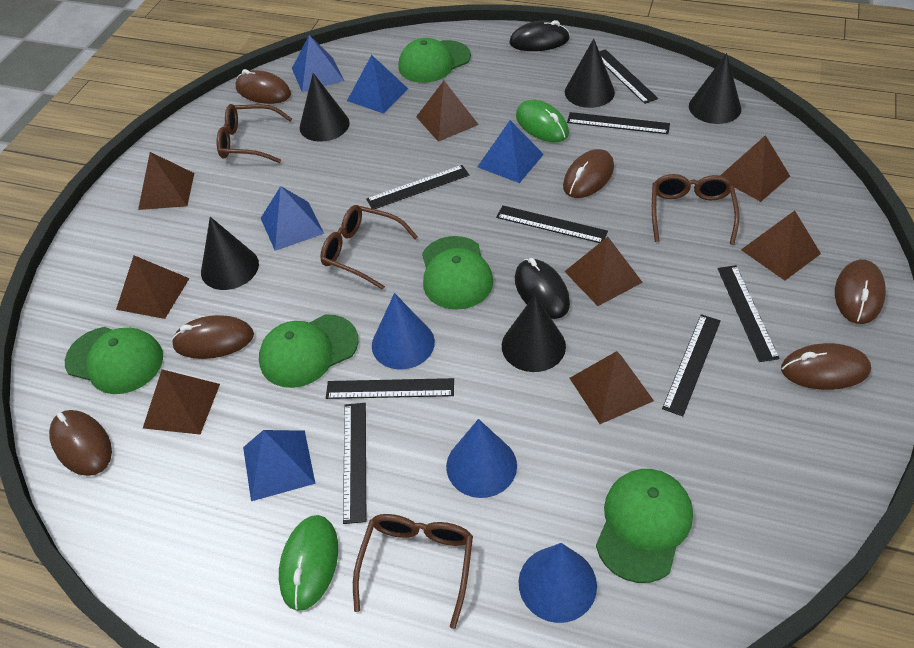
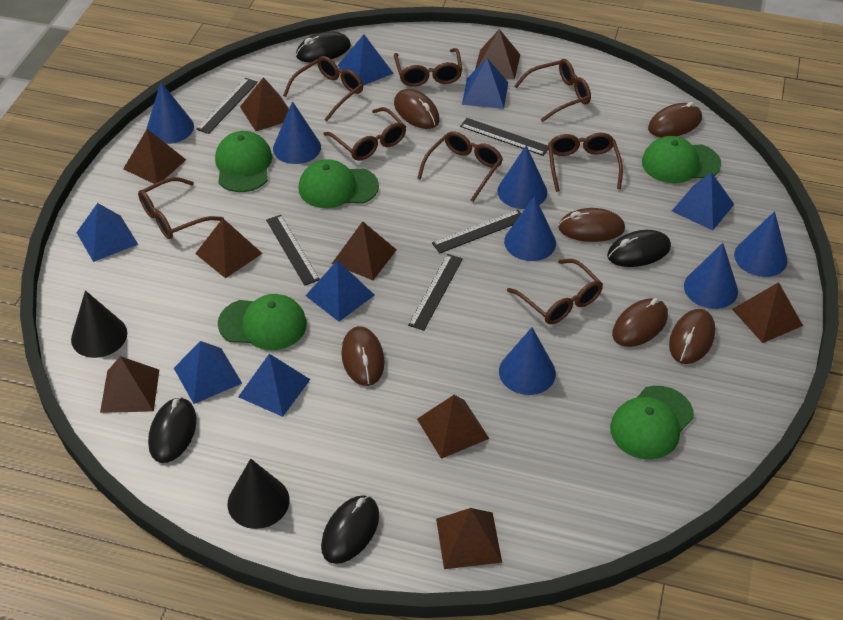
black cone: [201,217,259,290] [300,73,350,142] [502,295,566,372] [565,38,615,108] [689,53,741,124] = 5 -> [71,290,127,358] [228,459,289,529] = 2
black mouse: [509,20,570,51] [515,258,570,319] = 2 -> [148,397,197,463] [296,31,351,63] [321,496,379,564] [607,230,671,267] = 4
black ruler: [326,378,454,399] [343,403,366,524] [366,165,469,209] [496,205,608,243] [567,112,670,134] [599,49,658,104] [662,314,721,416] [718,265,780,362] = 8 -> [196,78,258,134] [266,215,320,286] [408,254,463,331] [432,210,521,253] [460,118,549,156] = 5
blue cone: [372,293,435,370] [446,419,517,498] [518,543,597,623] = 3 -> [146,82,194,144] [273,101,321,164] [497,145,547,209] [499,327,556,395] [504,196,556,261] [684,243,738,309] [734,211,787,277] = 7
blue pyramid: [243,430,316,501] [261,186,324,251] [292,35,344,92] [347,55,408,114] [477,120,544,183] = 5 -> [76,203,138,262] [174,341,242,404] [238,354,310,417] [305,260,374,321] [337,35,394,85] [462,58,508,109] [672,172,734,230] = 7
brown glasses: [217,104,292,163] [320,205,418,290] [353,514,473,629] [652,174,740,245] = 4 -> [138,177,224,239] [283,56,363,122] [323,107,406,161] [394,48,462,87] [417,131,503,202] [507,259,603,324] [514,59,591,122] [548,133,623,192] = 8
brown pyramid: [116,256,190,319] [138,152,194,210] [143,369,220,435] [416,81,479,142] [564,237,643,306] [569,351,654,424] [720,135,790,202] [741,211,821,281] = 8 -> [100,356,159,413] [123,129,186,184] [195,218,263,278] [240,77,289,131] [332,221,397,280] [417,395,490,459] [436,508,502,569] [475,29,520,80] [732,282,803,343] = 9
green mouse: [279,515,338,611] [516,100,569,142] = 2 -> none = 0

